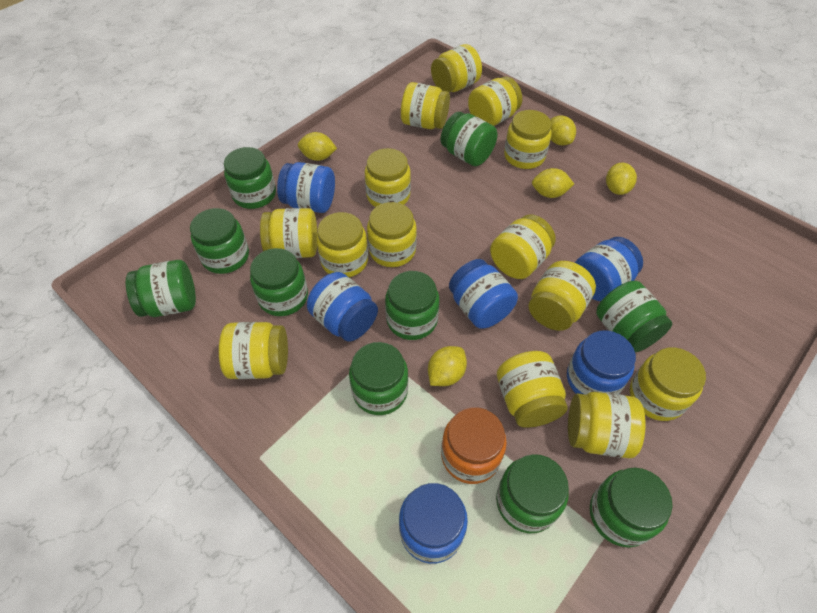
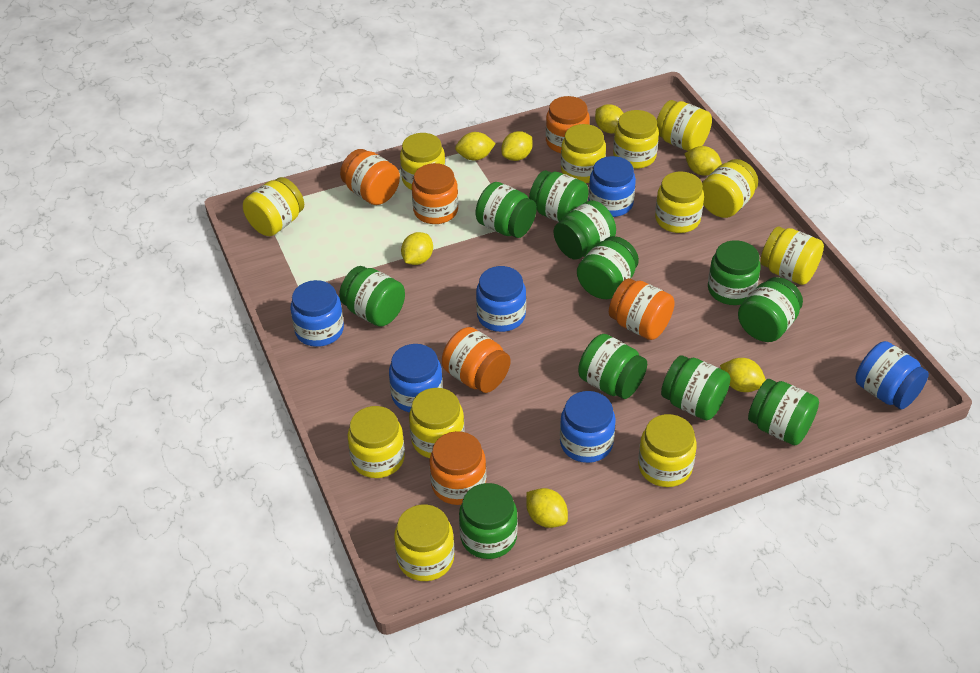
green jar: [126,260,196,317] [190,208,249,274] [224,147,276,209] [250,248,308,316] [349,342,408,415] [385,271,439,340] [441,112,497,166] [496,454,569,533] [590,468,673,548] [596,281,672,352] = 10 -> [339,266,405,327] [459,483,518,559] [476,182,537,238] [529,170,589,222] [554,200,616,260] [577,236,639,299] [578,334,647,399] [661,355,730,420] [708,240,761,305] [738,277,803,342] [748,379,819,445] = 11
orange jar: [441,407,507,484] = 1 -> [340,149,400,205] [412,163,458,224] [430,431,486,505] [442,327,511,393] [546,96,590,153] [609,278,675,340] = 6
yellow jar: [219,322,288,379] [260,208,317,258] [316,212,368,277] [365,148,411,207] [367,202,417,267] [401,82,450,129] [431,44,482,92] [468,77,522,126] [490,214,556,279] [497,351,568,428] [504,110,552,169] [529,261,596,331] [568,392,645,458] [630,347,706,421] = 14 -> [243,177,304,236] [348,406,405,478] [394,504,454,581] [400,133,446,190] [409,388,465,458] [561,124,606,183] [613,110,659,169] [638,414,697,487] [655,172,704,233] [657,100,712,151] [702,159,758,218] [760,226,824,285] = 12
yellow lemon: [298,132,337,161] [428,346,467,386] [532,168,574,198] [550,115,576,145] [606,163,637,195] = 5 -> [401,232,433,265] [455,132,496,161] [501,131,533,161] [526,488,568,528] [595,104,623,133] [684,146,722,176] [720,358,766,392] = 7

